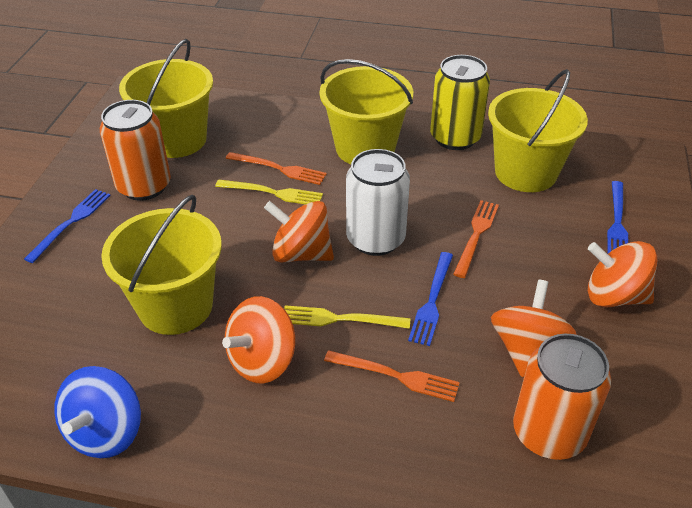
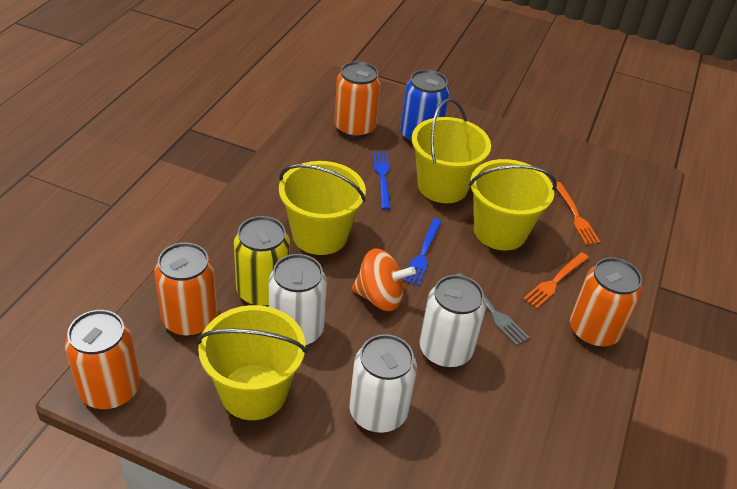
blue can: none = 0 -> [401,70,450,144] = 1
blue fork: [24,189,111,263] [408,252,453,346] [607,181,628,254] = 3 -> [373,152,391,210] [403,219,442,286] = 2
blue spinning top: [54,366,141,458] = 1 -> none = 0
grey fork: none = 0 -> [456,273,530,346] = 1
orange can: [100,100,171,201] [513,334,611,460] = 2 -> [65,310,140,410] [154,243,217,337] [334,61,381,138] [570,257,642,347] = 4
orange fork: [226,152,327,185] [324,350,460,402] [453,200,499,278] = 3 -> [523,252,589,308] [553,182,600,245] = 2
orange spinning top: [222,296,295,384] [264,201,334,262] [491,279,577,378] [588,241,657,307] = 4 -> [351,249,416,311] = 1
white can: [346,149,410,256] = 1 -> [268,254,327,346] [349,334,417,433] [420,275,486,368] = 3
yellow fork: [215,179,323,205] [284,305,410,329] = 2 -> none = 0

